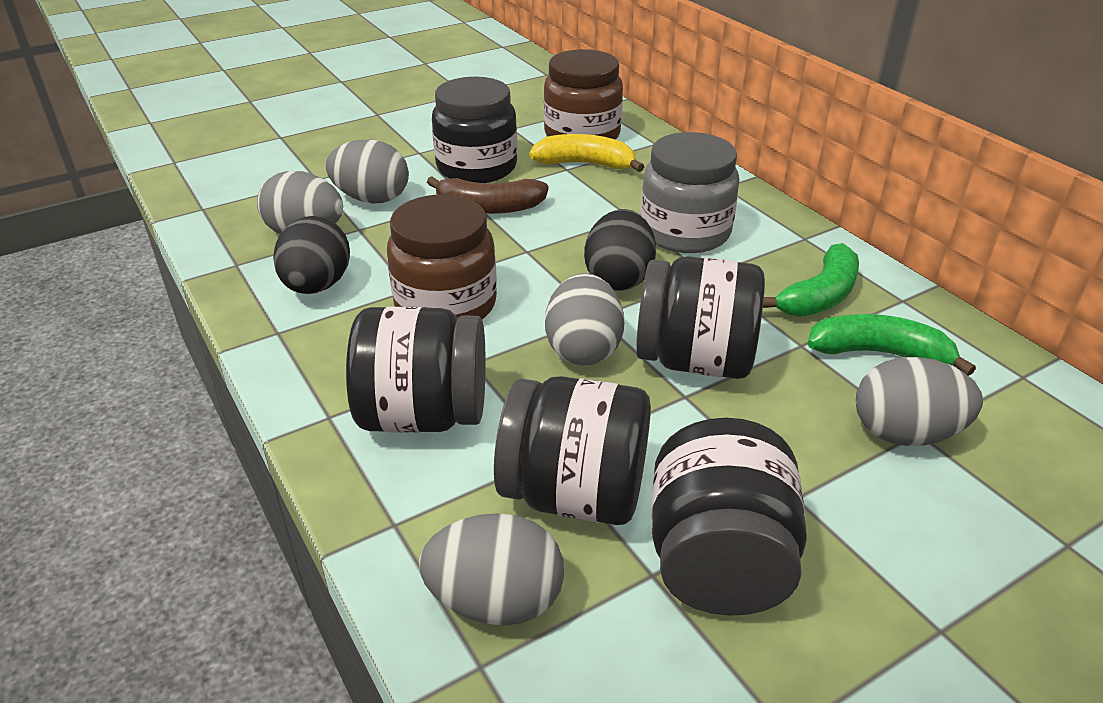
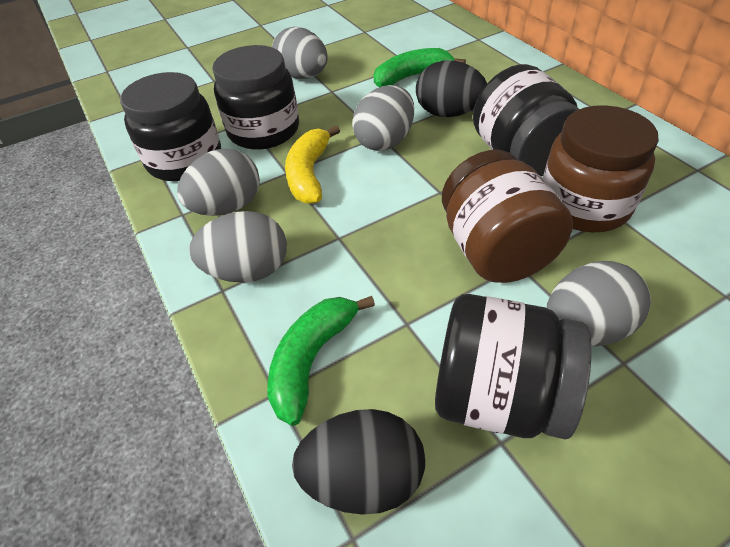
black jar: [346,307,486,433] [432,77,517,183] [494,376,651,525] [636,256,765,379] [652,418,807,616] = 5 -> [120,72,221,181] [212,45,299,150] [435,294,591,439] [473,64,579,176] = 4
brown banana: [427,176,548,214] = 1 -> none = 0
grey jar: [641,132,739,253] = 1 -> none = 0

